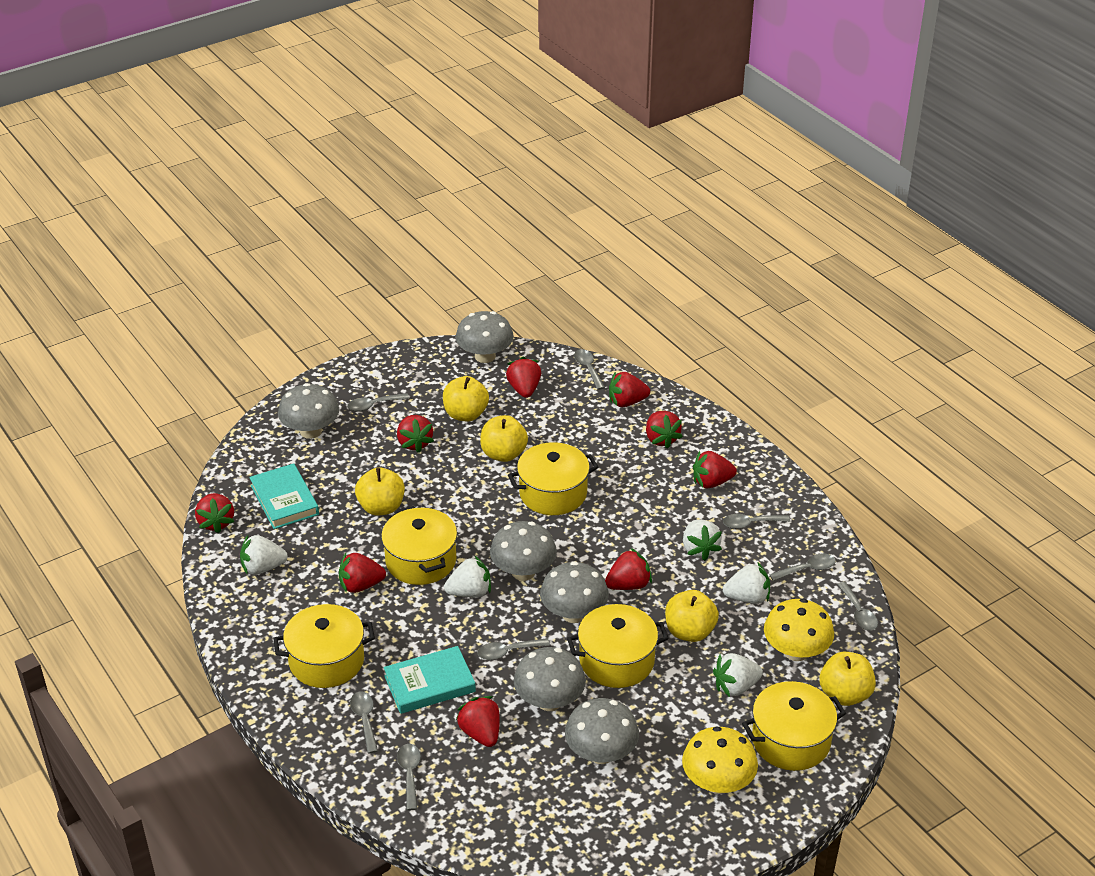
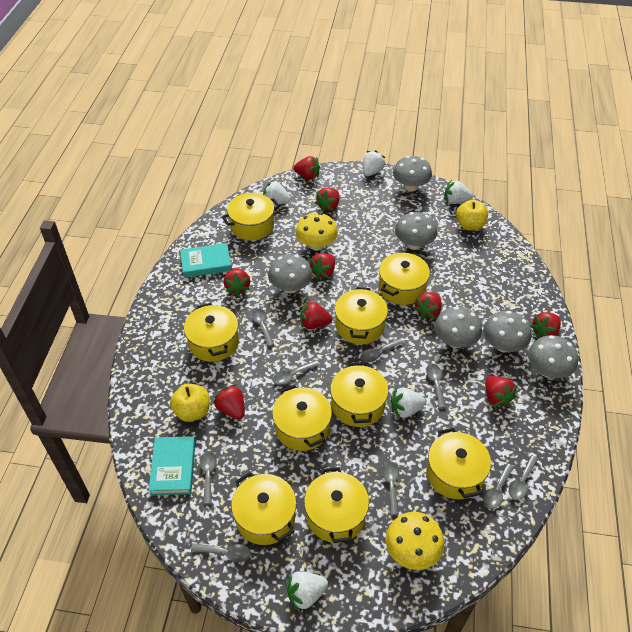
grey spoon: [347,393,409,412] [350,691,378,753] [397,744,421,810] [477,638,550,660] [574,349,605,390] [723,514,790,529] [769,554,836,581] [837,582,878,631] = 8 -> [191,543,251,562] [200,451,217,504] [251,308,274,347] [273,360,319,385] [361,338,404,362] [382,461,399,515] [426,364,446,408] [484,463,514,509] [509,455,538,500] = 9
yellow apple: [355,467,405,515] [443,376,489,421] [480,415,528,462] [665,590,719,642] [820,652,876,706] = 5 -> [170,383,210,422] [456,200,488,231] = 2
yellow pot: [273,604,375,688] [381,506,457,585] [508,442,599,515] [567,604,669,688] [742,681,846,771] = 5 -> [184,303,239,362] [222,193,280,240] [231,472,297,545] [272,385,332,451] [304,467,369,543] [330,362,388,427] [335,287,388,344] [379,253,430,305] [427,428,491,500] = 9

